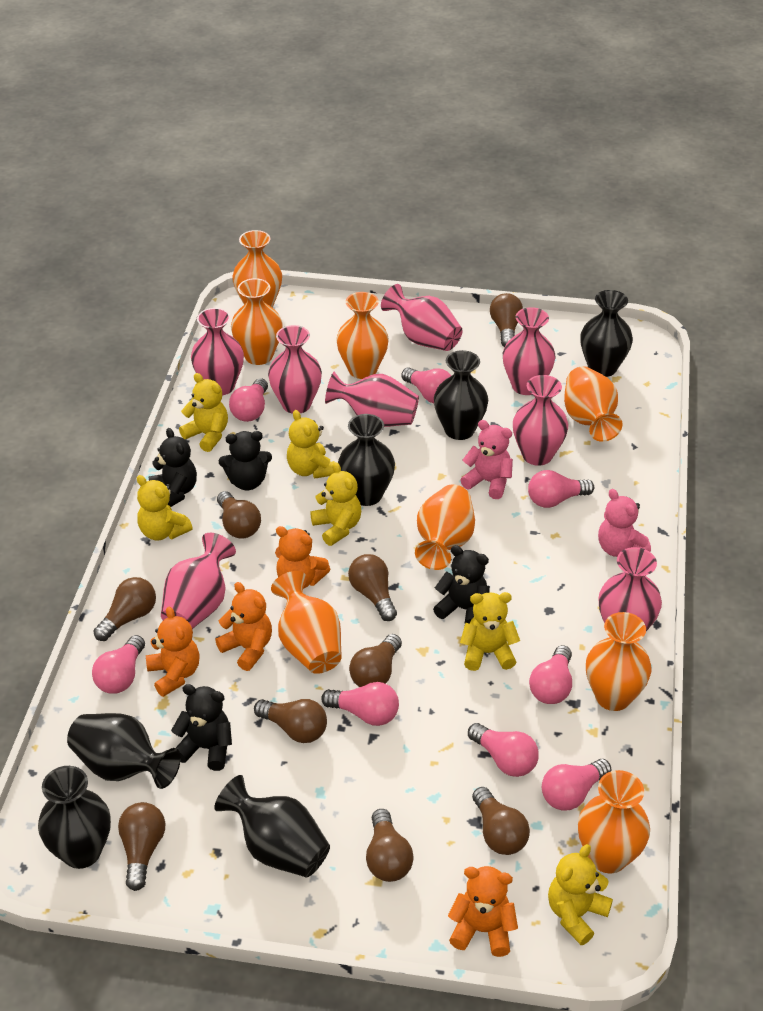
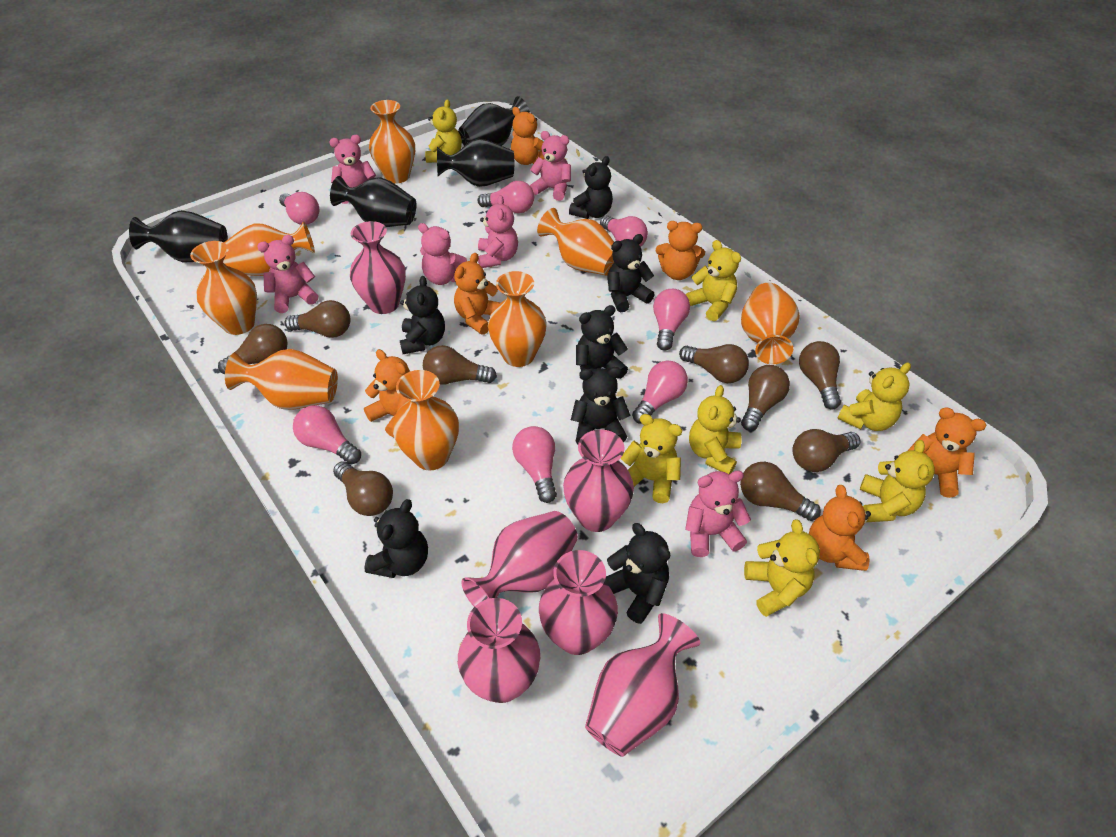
black teddy bear: [149,428,197,507] [171,684,232,771] [219,431,272,490] [433,545,490,623] = 4 -> [364,499,428,578] [400,276,445,354] [569,156,613,219] [571,367,631,445] [576,305,628,379] [605,523,670,624] [607,234,655,312] = 7
black vase: [38,766,111,869] [67,713,181,789] [214,775,330,877] [338,414,395,506] [434,350,488,440] [580,290,633,377] = 6 -> [129,210,228,262] [330,176,416,227] [437,139,514,187] [458,96,530,146] = 4
orange teddy bear: [146,607,200,697] [215,582,272,671] [275,526,331,589] [448,866,518,957] = 4 -> [364,349,410,437] [454,253,501,335] [511,107,545,165] [656,221,705,280] [809,485,871,571] [908,407,986,498] = 6
pink light bulb: [92,635,145,694] [229,378,268,422] [321,682,399,726] [401,367,451,403] [468,723,539,777] [528,470,594,508] [529,645,572,704] [542,759,612,811] = 8 -> [279,192,319,225] [293,405,361,465] [477,181,534,213] [512,426,557,503] [600,215,648,247] [632,361,688,424] [653,289,690,351] = 7
pink teddy bear: [460,420,513,499] [598,489,651,557] = 2 -> [257,235,318,313] [329,135,376,204] [418,223,467,285] [478,195,518,268] [530,131,571,201] [685,471,751,557] = 6
pink vase: [161,533,236,629] [191,308,244,395] [268,325,322,414] [325,372,419,427] [381,284,462,351] [503,307,556,395] [513,375,568,466] [599,547,662,631] = 8 -> [350,221,406,314] [458,598,540,703] [462,511,578,607] [539,550,618,655] [563,429,634,532] [585,613,700,757] = 6
yellow teddy bear: [137,475,193,541] [179,373,228,452] [287,410,335,479] [310,462,361,546] [460,592,520,671] [548,844,613,945] = 6 -> [425,99,462,163] [620,414,682,503] [686,240,741,321] [689,385,742,474] [744,519,820,617] [837,362,911,431] [860,440,935,522] = 7

